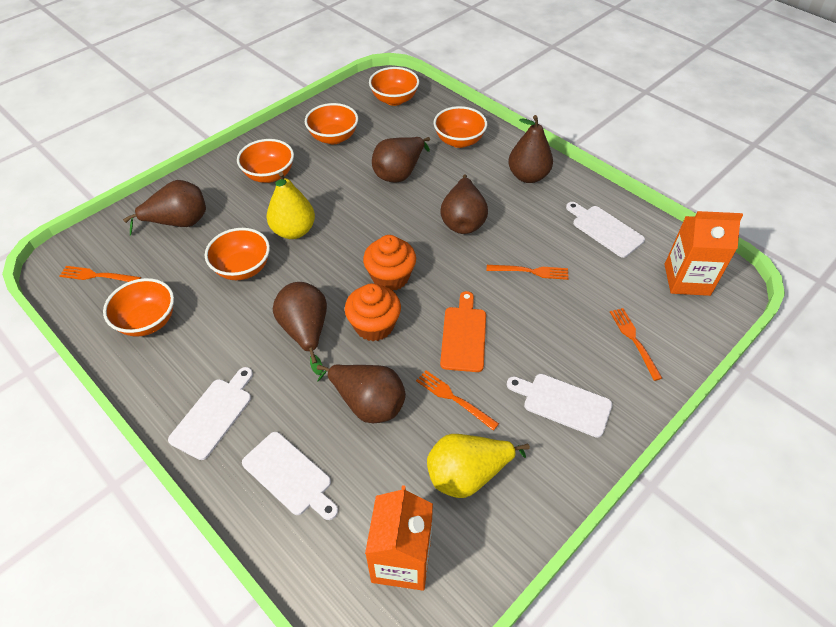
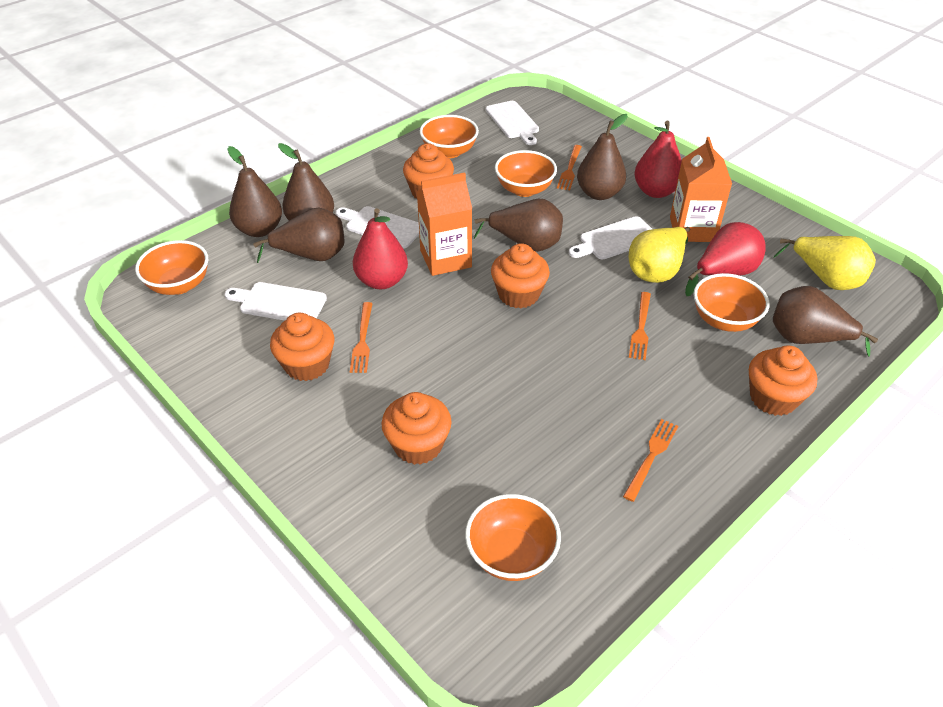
orange bowl: [103,278,174,337] [205,228,270,280] [237,139,294,183] [305,103,358,144] [369,67,419,106] [433,106,487,148] = 6 -> [135,240,208,295] [420,115,479,158] [465,494,561,581] [495,150,557,197] [694,273,770,332] = 5
orange cupcake: [345,283,401,341] [363,235,416,291] = 2 -> [270,313,334,381] [381,392,452,465] [403,143,454,198] [491,243,550,308] [749,345,817,416] = 5
orange cutting board: [440,291,486,372] = 1 -> none = 0
red pear: none = 0 -> [353,208,408,289] [635,121,682,198] [685,222,766,296] = 3

